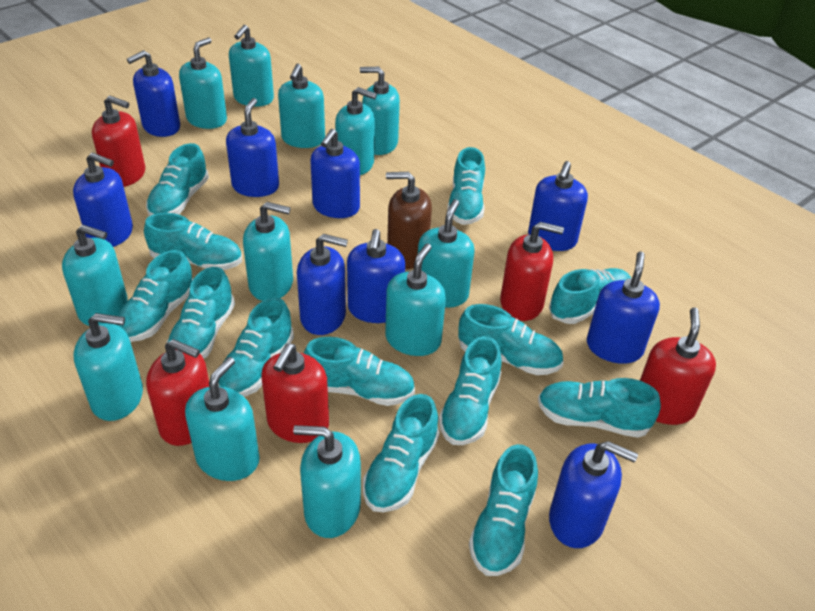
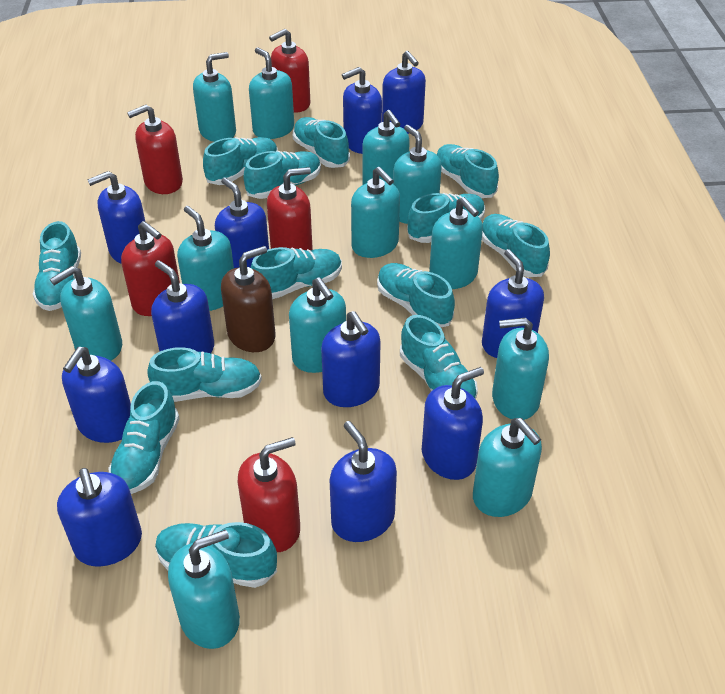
blue soap dispenser: [73,152,133,247] [127,50,180,137] [226,98,279,197] [297,234,348,335] [310,129,360,218] [347,229,405,323] [528,161,588,251] [549,441,638,548] [587,251,660,364] = 9 -> [57,468,142,567] [62,347,131,443] [87,171,148,263] [151,260,214,353] [215,177,269,268] [321,311,381,407] [329,421,397,542] [342,67,382,154] [382,51,426,134] [422,367,484,480] [482,249,544,358] = 11

